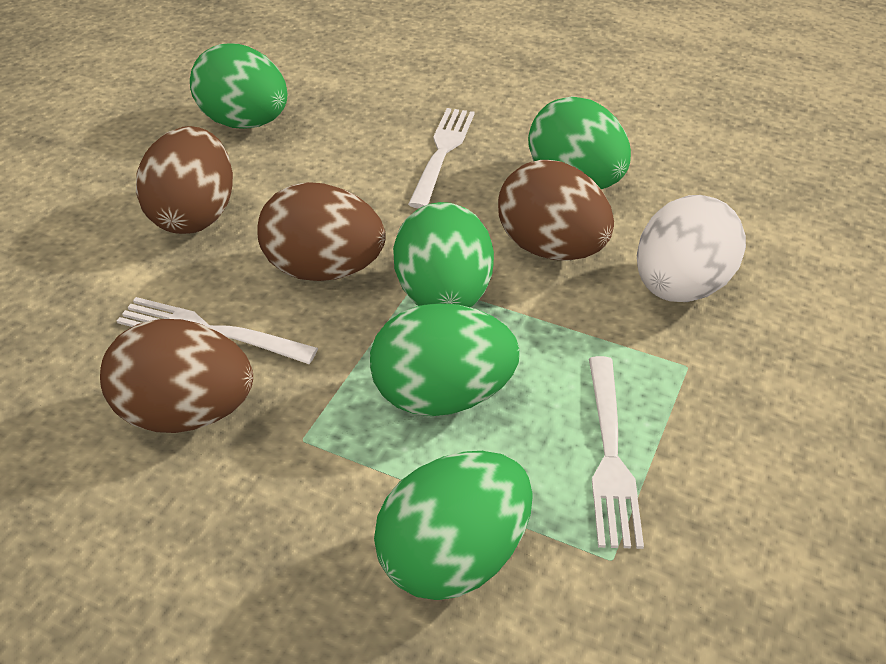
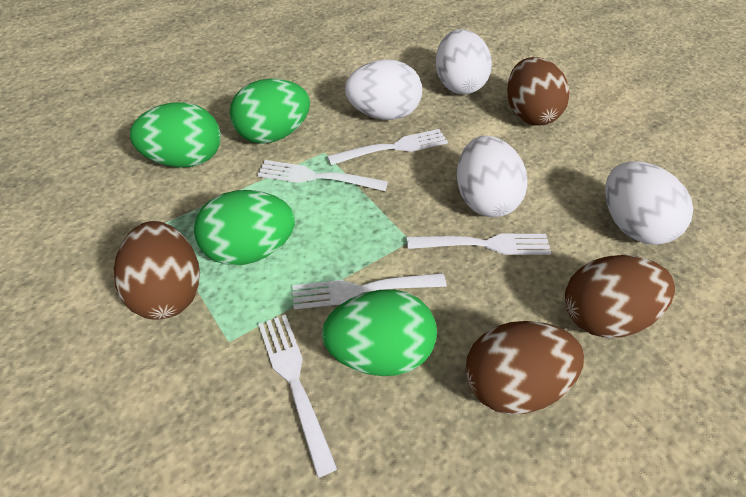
green egg: [190,43,287,129] [370,303,520,416] [374,451,532,600] [393,202,494,308] [528,96,631,189] = 5 -> [130,102,221,167] [194,190,295,265] [230,78,310,144] [322,289,437,376] = 4
white egg: [637,195,746,302] = 1 -> [345,59,422,120] [436,29,492,95] [457,136,528,217] [605,161,693,245] = 4
white fork: [117,297,318,364] [408,108,475,209] [589,356,644,549] = 3 -> [258,160,388,191] [258,315,337,478] [292,273,446,309] [327,129,448,165] [407,234,551,255] = 5

